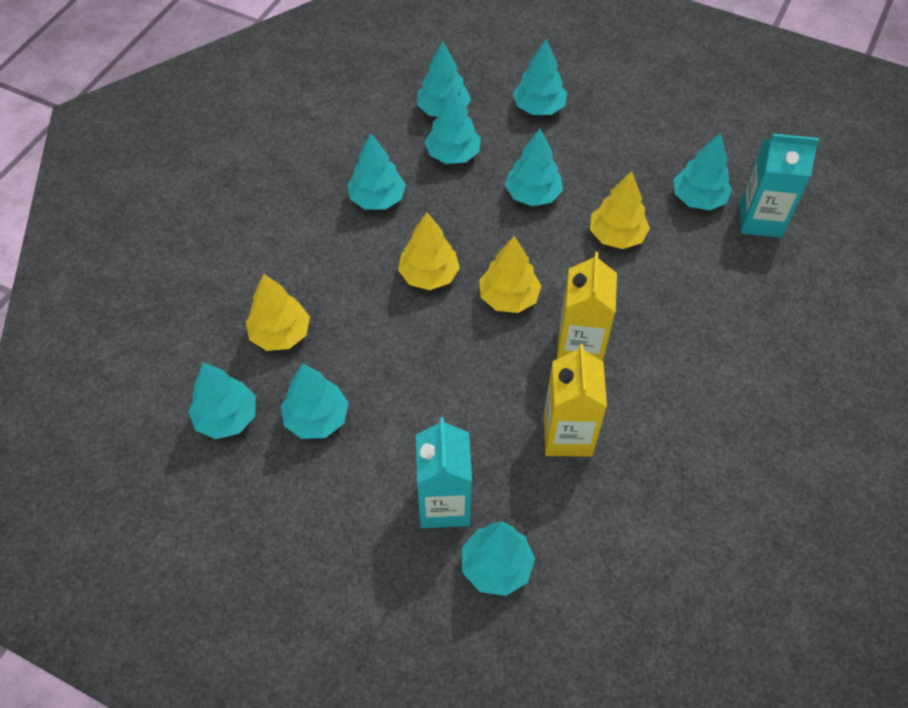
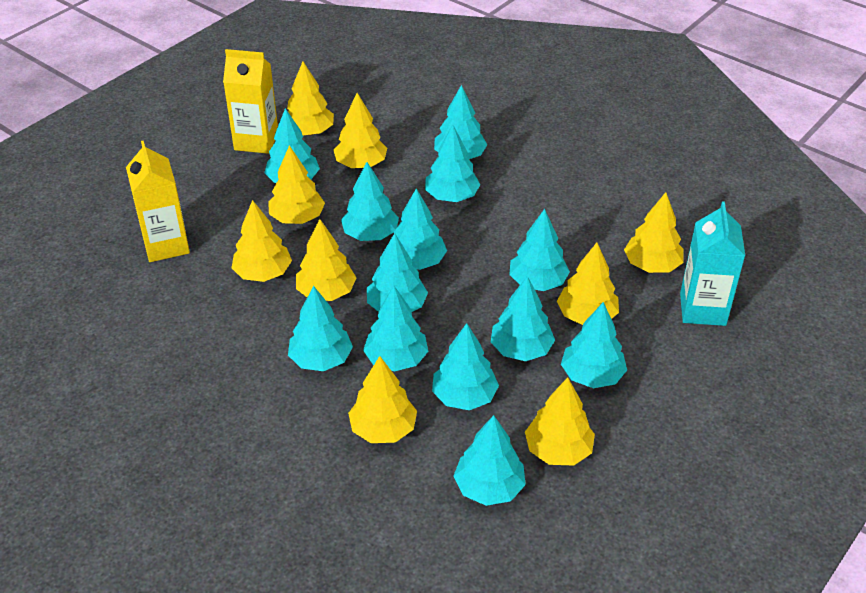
turquoise carton: [416,417,472,528] [740,134,819,238] = 2 -> [680,201,745,326] = 1
turquoise tree: [188,362,256,439] [281,363,349,439] [348,133,406,210] [417,41,471,117] [425,87,481,164] [462,522,535,596] [505,129,563,206] [513,39,567,115] [674,132,732,210] = 9 -> [264,108,320,183] [288,286,353,371] [341,162,399,241] [363,286,428,371] [367,233,428,312] [394,189,447,270] [425,125,480,202] [432,323,499,410] [434,85,487,159] [453,415,526,506] [491,276,555,361] [509,209,570,291] [561,302,627,388] = 13
yellow tree: [246,274,310,351] [398,212,460,290] [479,236,541,313] [590,171,650,249] = 4 -> [232,200,292,282] [268,145,325,224] [287,61,334,136] [296,219,356,301] [334,93,387,168] [348,356,417,443] [525,377,595,466] [557,243,619,325] [624,192,683,273] = 9

